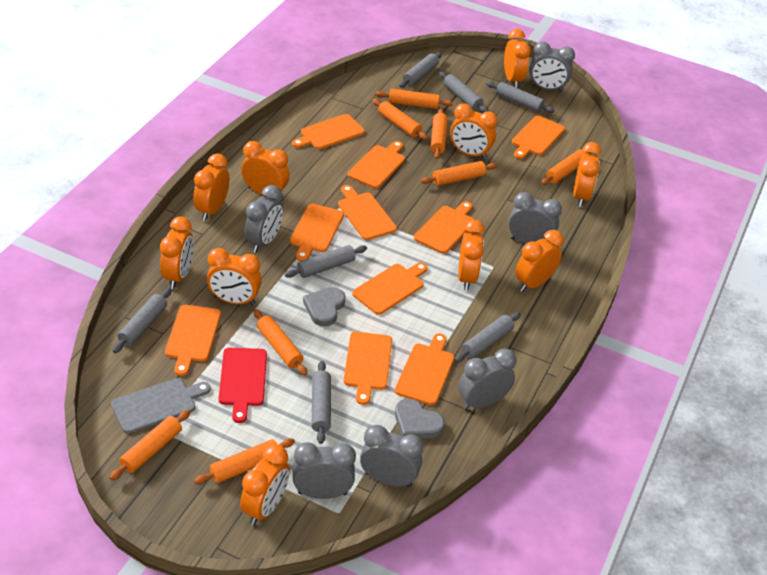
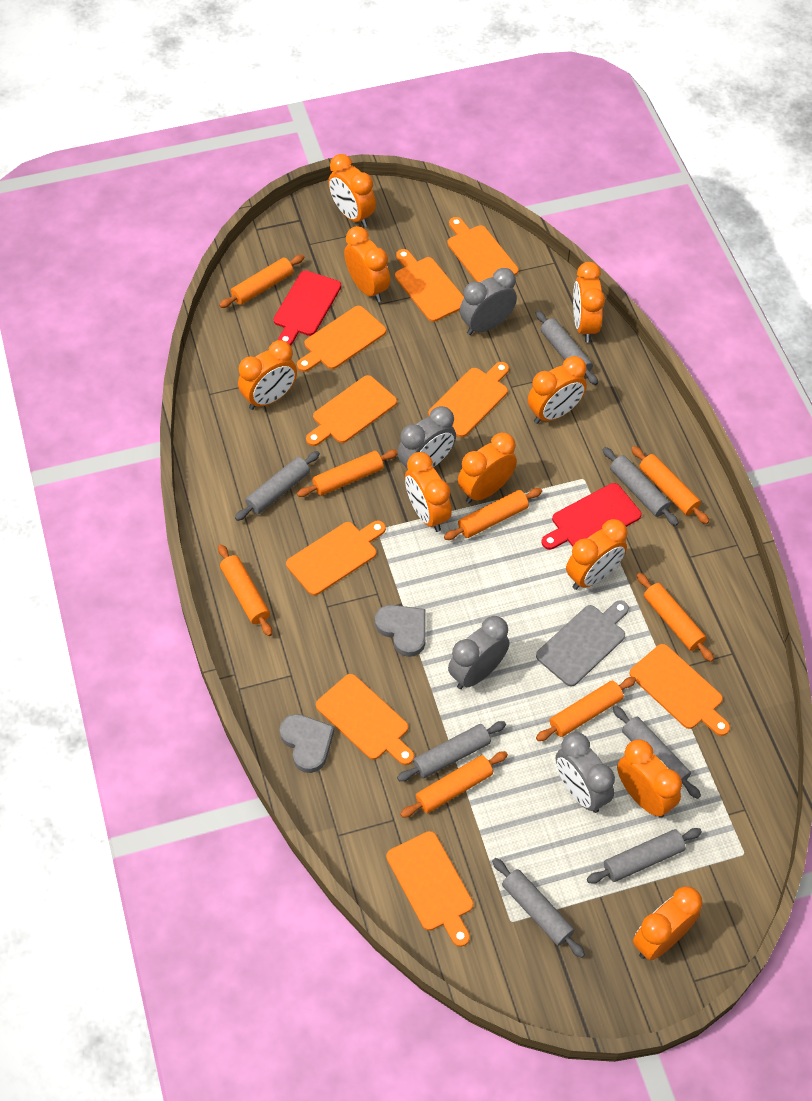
grey clock: [244,185,283,253] [293,442,356,499] [360,425,423,487] [458,348,516,410] [509,192,562,244] [529,42,575,92] = 6 -> [397,406,456,468] [448,616,510,689] [460,268,517,335] [556,732,615,813] = 4
orange cutting board: [165,305,221,376] [290,204,344,261] [292,114,365,149] [338,185,397,240] [343,332,392,405] [348,141,405,188] [352,262,428,315] [395,333,454,405] [414,201,474,254] [512,116,565,159] = 10 -> [286,521,386,596] [297,306,386,372] [306,375,397,446] [316,674,414,765] [386,831,473,947] [395,249,464,322] [428,362,509,437] [447,217,518,282] [629,644,730,736] = 9
red cutting board: [219,348,267,423] = 1 -> [274,270,341,345] [542,483,641,550] = 2

